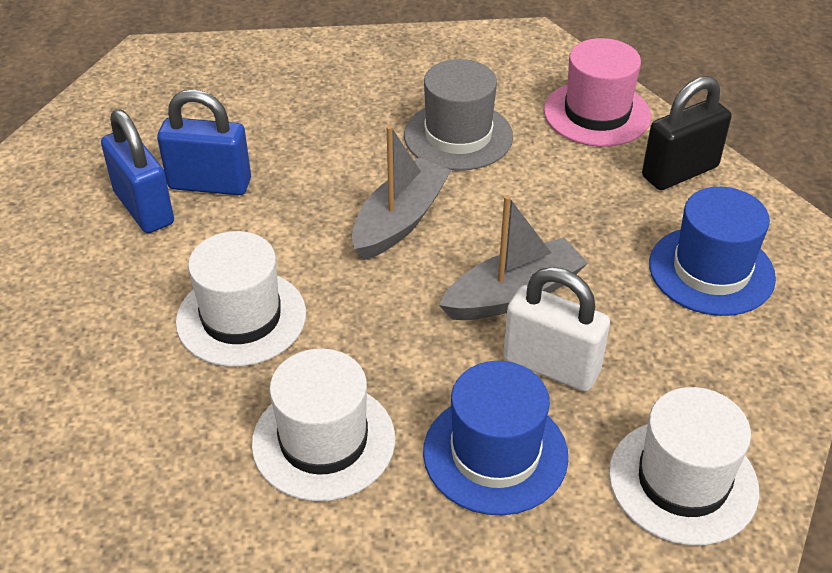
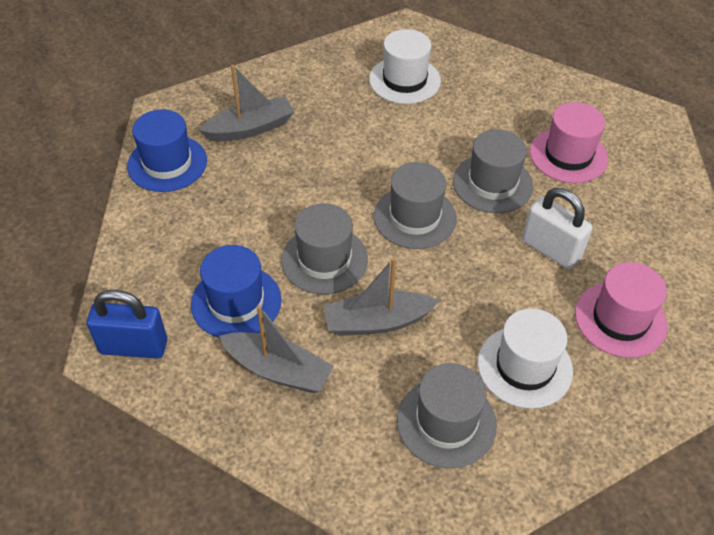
black padlock: [642,76,732,190] = 1 -> none = 0
blue padlock: [101,109,174,233] [157,89,251,195] = 2 -> [87,290,167,359] = 1
grey boat: [352,125,451,260] [439,195,588,320] = 2 -> [199,65,294,141] [219,305,334,393] [324,258,439,336] = 3
grey hat: [404,59,513,170] = 1 -> [281,204,368,294] [374,162,457,249] [397,363,497,468] [453,129,533,213] = 4
pink hat: [544,38,651,147] = 1 -> [530,102,608,183] [575,262,668,358] = 2
white hat: [176,231,306,367] [251,348,395,501] [609,387,759,546] = 3 -> [369,29,441,104] [478,308,573,409] = 2

